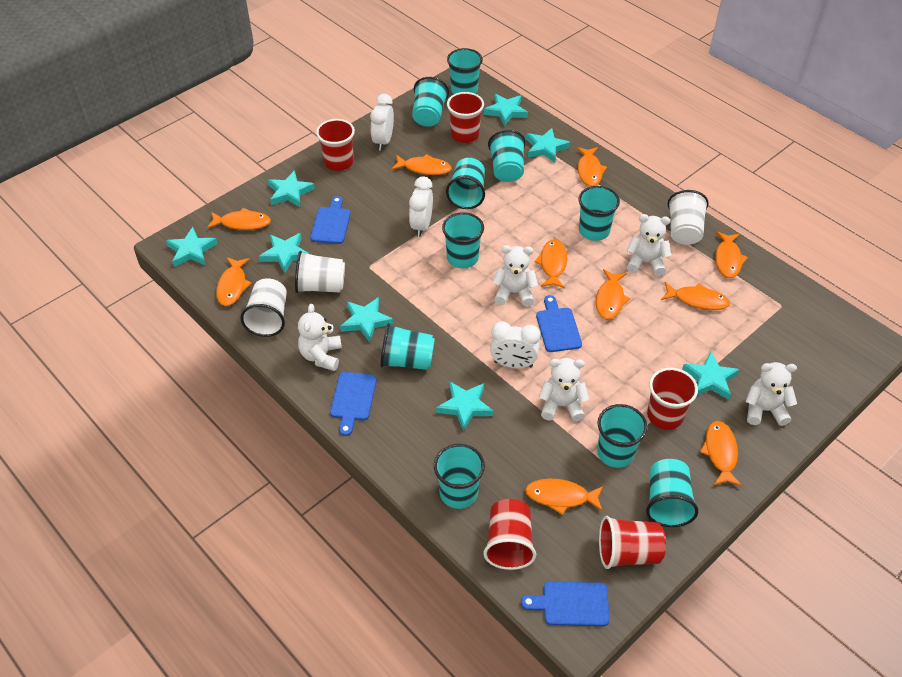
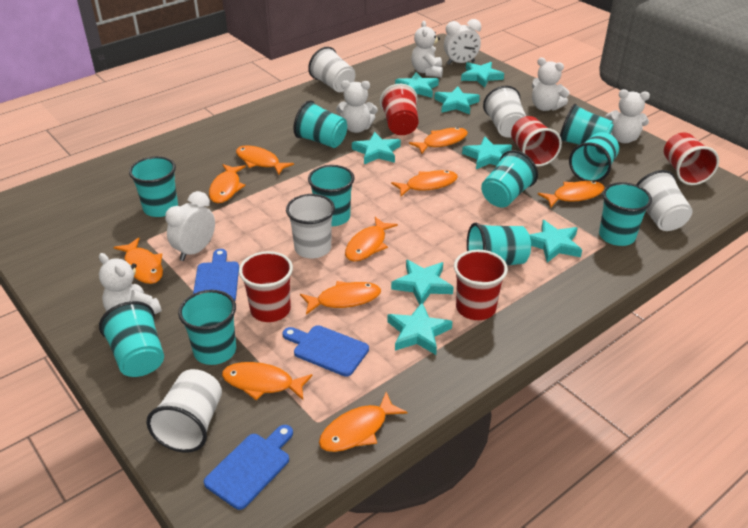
blue cutting board: [310,196,351,244] [330,372,377,436] [521,581,610,626] [536,295,582,352] = 4 -> [193,249,239,300] [204,425,293,510] [283,325,369,377] = 3
white clock: [370,94,394,151] [409,177,433,237] [490,321,540,368] = 3 -> [165,191,215,261] [444,19,481,65] = 2
white cup: [240,278,287,337] [295,251,345,293] [668,190,708,245] = 3 -> [146,369,222,452] [286,194,335,258] [308,47,355,92] [483,86,526,138] [636,170,693,231] = 5

